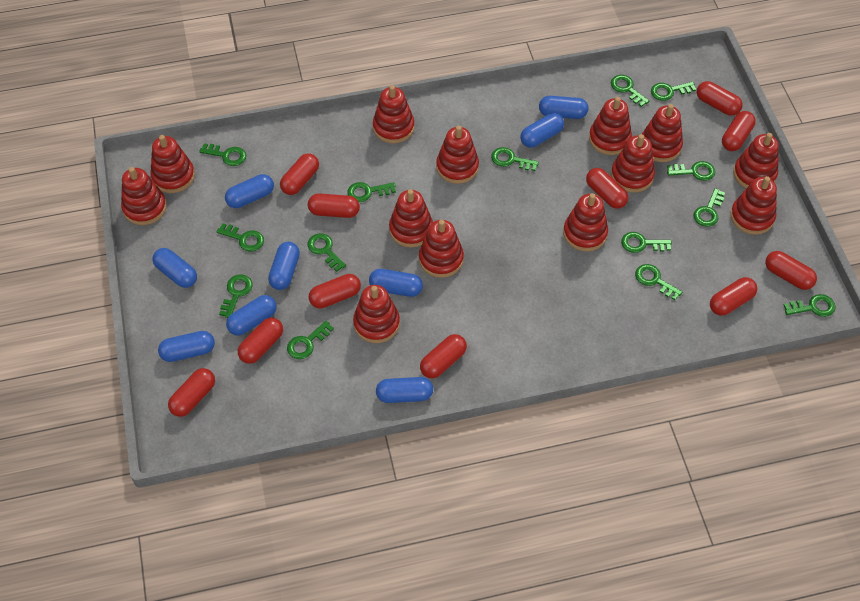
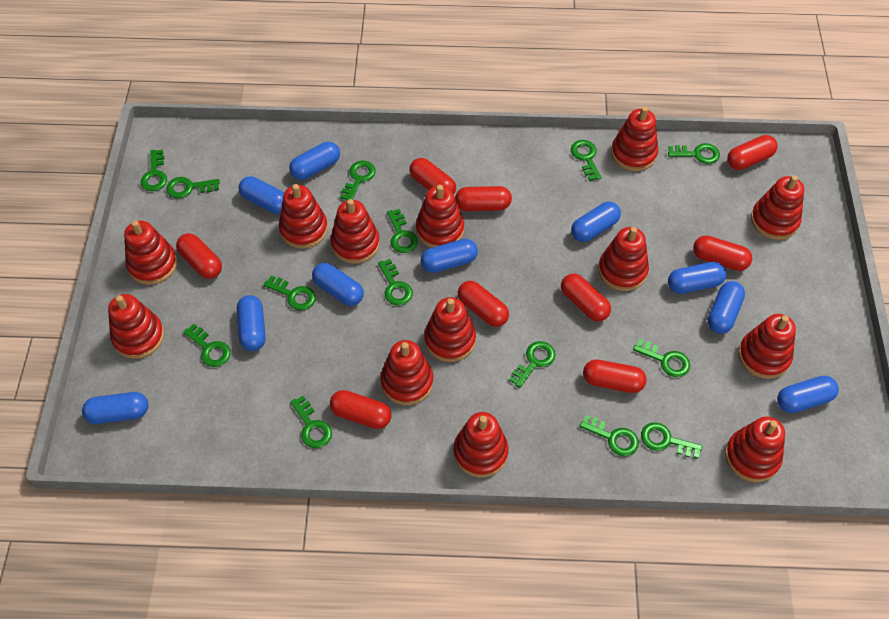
blue capsule: [152,248,197,288] [158,331,215,362] [225,174,274,208] [226,295,277,336] [268,242,300,290] [369,269,423,297] [376,377,433,403] [520,113,564,148] [539,96,588,119] = 9 -> [82,392,148,424] [237,295,266,351] [239,176,284,214] [289,142,340,180] [312,263,364,306] [421,239,478,273] [571,202,621,242] [668,262,726,294] [708,281,745,334] [777,376,839,413] = 10
red capsule: [168,368,215,417] [238,318,283,364] [280,153,319,195] [308,193,360,218] [309,274,361,309] [420,334,467,379] [586,168,628,209] [697,81,743,116] [710,277,757,316] [722,111,756,151] [765,251,817,290] = 11 -> [176,233,222,279] [330,390,391,429] [409,158,456,194] [455,186,512,211] [458,281,509,327] [561,274,611,321] [583,360,647,393] [693,235,752,271] [727,135,778,170] = 9

